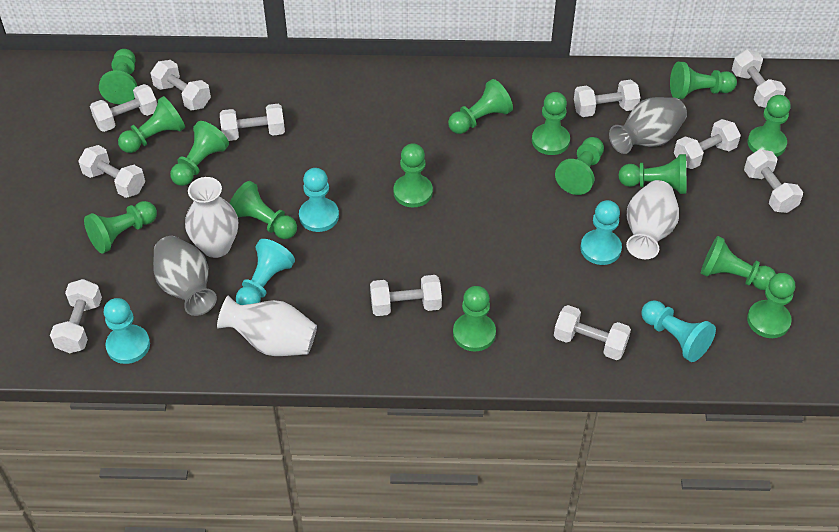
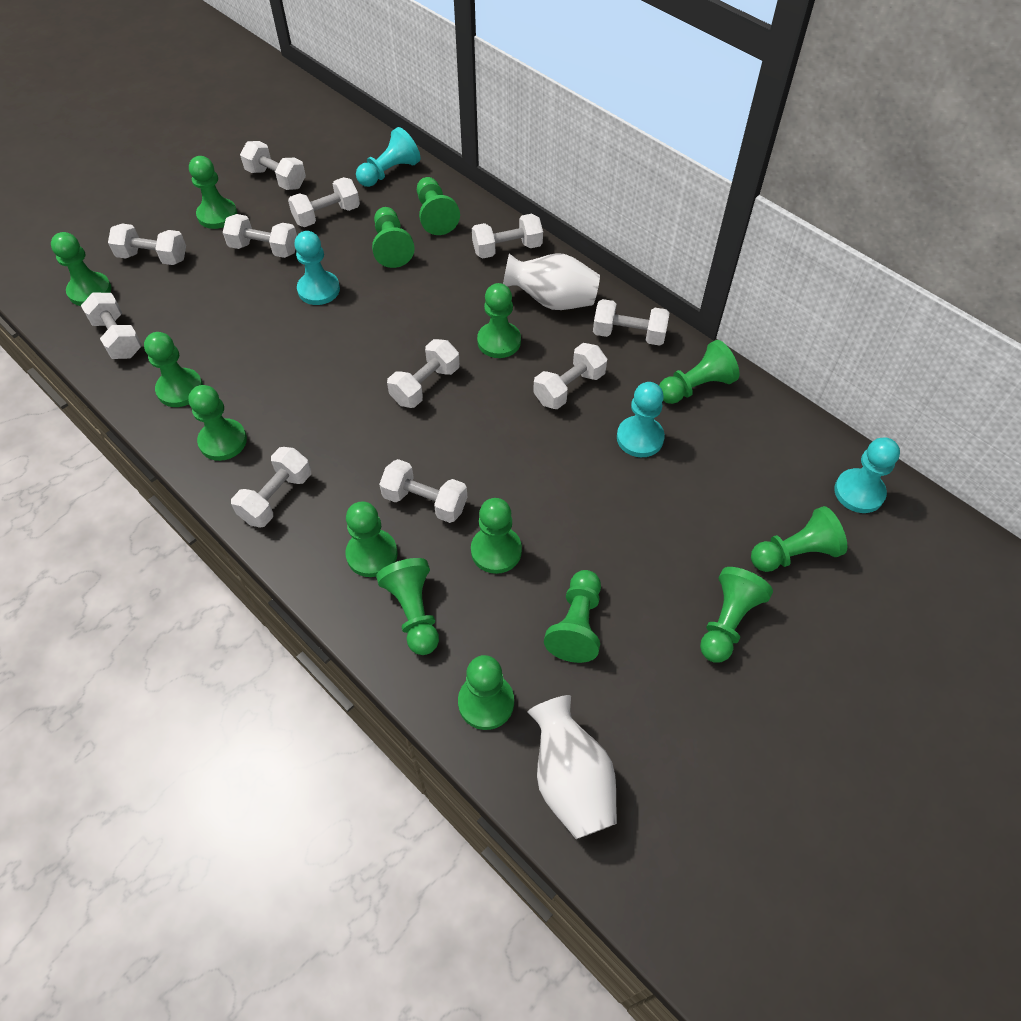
grey vase: [153,236,217,316] [609,97,687,154] = 2 -> none = 0
turquoise pawn: [104,298,150,364] [236,239,295,305] [299,168,339,232] [580,200,622,265] [641,300,716,362] = 5 -> [294,231,340,305] [356,127,421,187] [617,382,665,457] [834,438,900,513] = 4
white vase: [185,177,238,258] [217,296,317,356] [626,180,679,259] = 3 -> [503,253,600,310] [527,695,617,839] = 2

